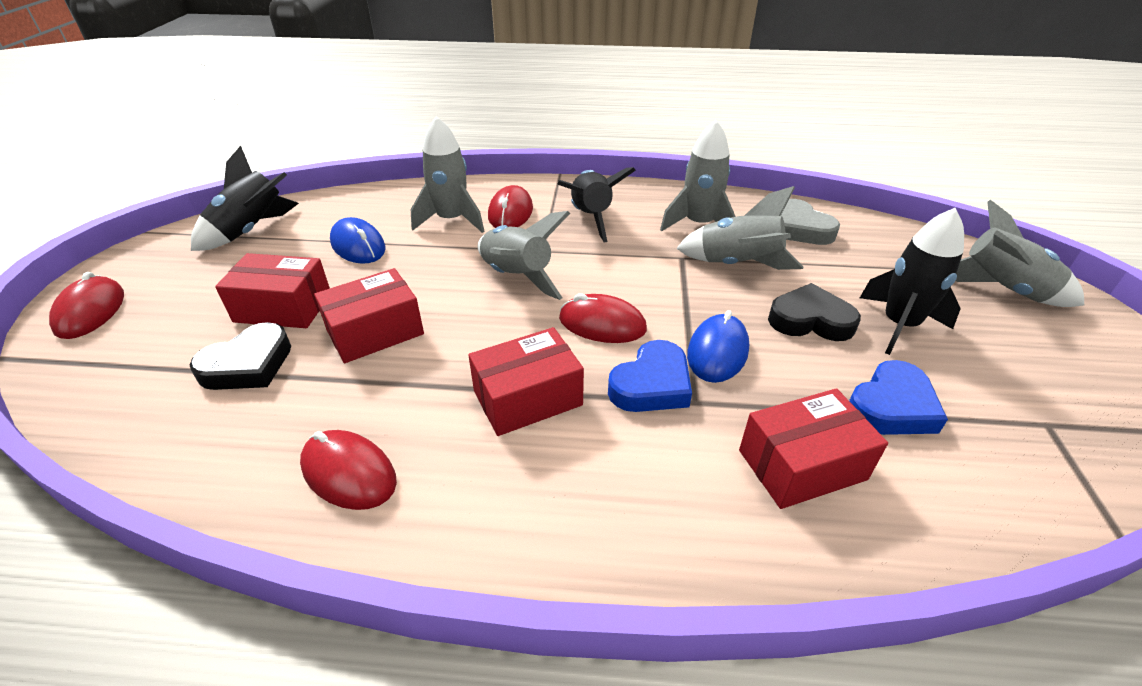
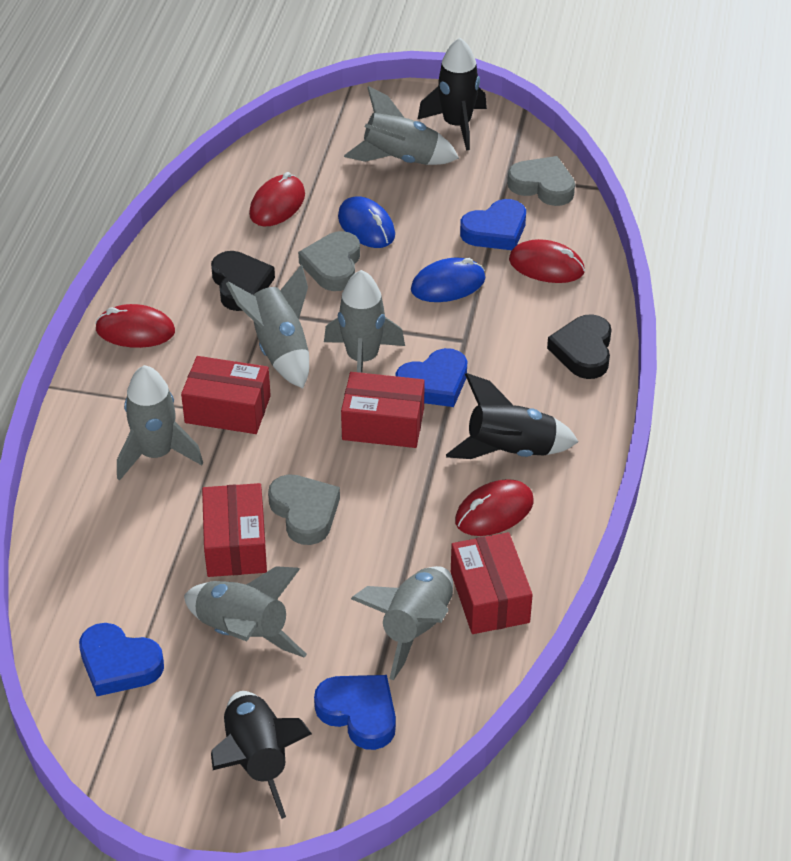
blue heart: [608,340,692,412] [849,360,948,435] = 2 -> [79,623,164,696] [314,675,396,750] [396,348,467,407] [460,199,526,250] = 4
grey heart: [781,199,840,245] = 1 -> [268,474,340,545] [298,231,360,291] [507,156,575,206] = 3
grey rocket: [411,116,484,233] [478,211,570,300] [660,120,736,232] [676,186,803,270] [956,200,1084,307] = 5 -> [117,365,203,481] [184,566,307,658] [226,265,309,388] [324,270,405,373] [344,86,459,165] [351,566,453,680] = 6

